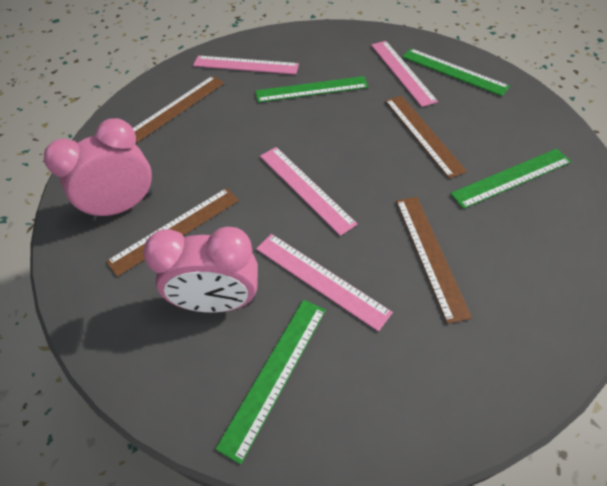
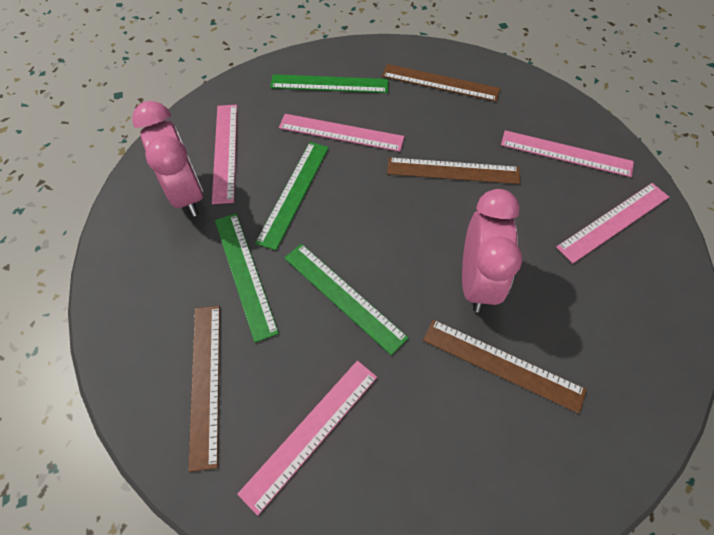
pink ruler: [193,56,299,75] [256,234,393,332] [260,147,358,236] [371,41,438,107] = 4 -> [212,105,237,204] [237,360,377,516] [279,114,404,152] [501,130,634,177] [556,183,669,264] = 5

